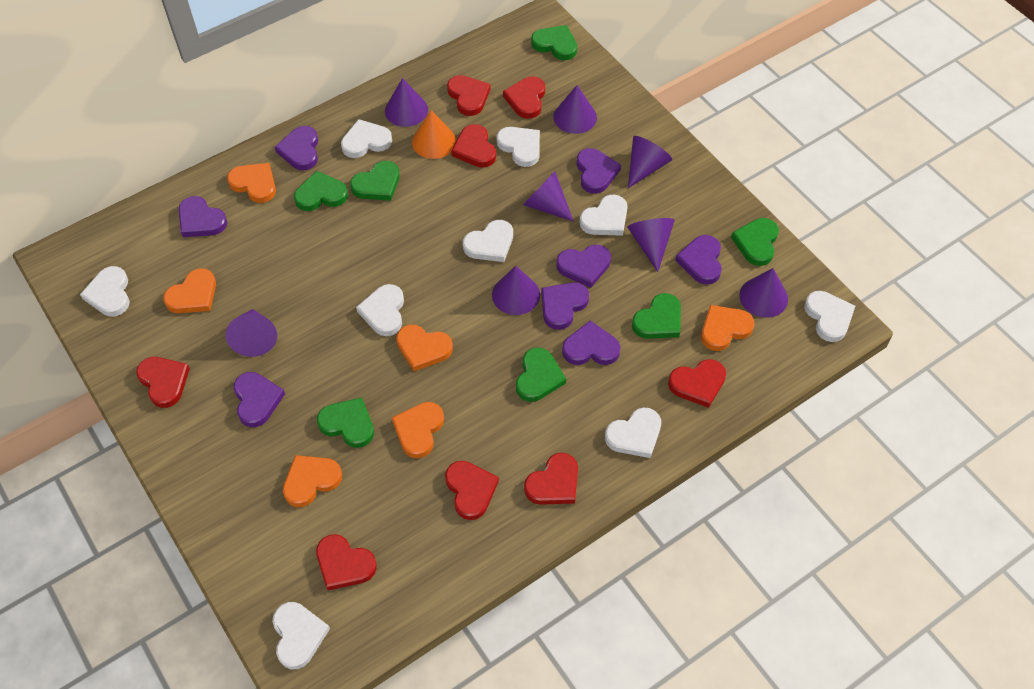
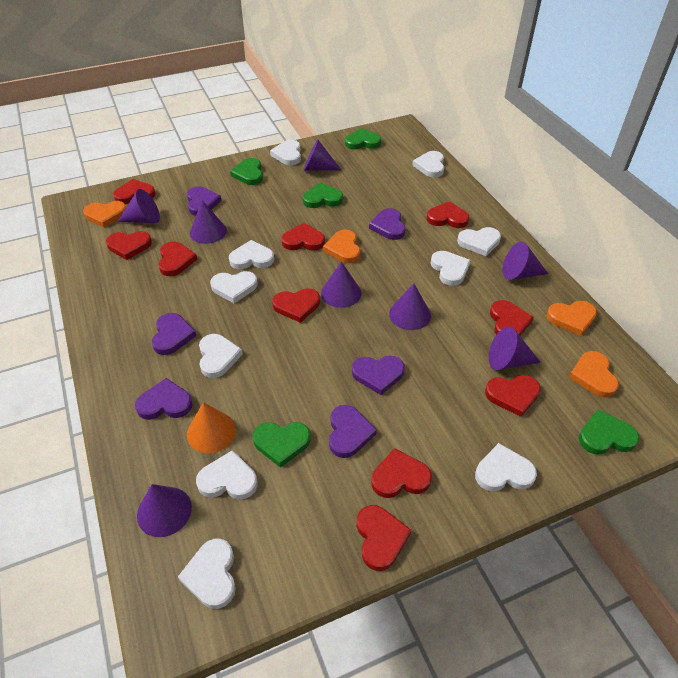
green heart: [294,171,348,211] [317,397,374,448] [350,161,400,201] [516,347,566,402] [531,25,577,60] [632,293,681,339] [731,218,779,266] = 7 -> [230,158,263,185] [252,422,311,468] [303,183,343,208] [345,128,381,150] [579,409,639,455] = 5
orange heart: [163,268,216,313] [227,163,276,203] [283,455,342,507] [392,402,444,458] [396,324,453,371] [701,305,754,351] = 6 -> [83,201,126,228] [323,230,360,263] [546,301,597,336] [569,351,619,398] = 4
purple heart: [179,196,227,237] [233,372,285,427] [275,126,318,170] [541,282,589,330] [556,245,611,288] [562,320,621,365] [577,148,621,194] [675,235,722,285] = 8 -> [135,378,193,420] [152,313,196,355] [187,186,222,216] [329,405,377,458] [352,356,405,395] [369,208,406,240] = 6
red heart: [136,357,190,408] [316,534,377,590] [445,461,499,520] [447,75,490,116] [451,124,496,168] [503,77,545,119] [524,453,578,505] [668,359,726,408] = 8 -> [106,231,152,260] [113,179,156,204] [158,241,197,276] [272,288,320,323] [281,223,325,251] [357,505,411,571] [371,448,432,498] [427,201,469,228] [485,375,541,417] [490,300,534,336] = 10
white heart: [80,266,130,317] [273,602,330,669] [341,119,392,158] [356,284,404,336] [463,220,513,262] [497,127,540,167] [579,195,628,236] [605,407,661,458] [804,291,855,342] = 9 -> [178,539,236,609] [196,450,258,500] [199,334,243,378] [210,271,258,304] [229,240,274,269] [270,140,301,165] [412,151,444,178] [431,251,471,286] [457,227,501,256] [475,443,537,491] = 10

